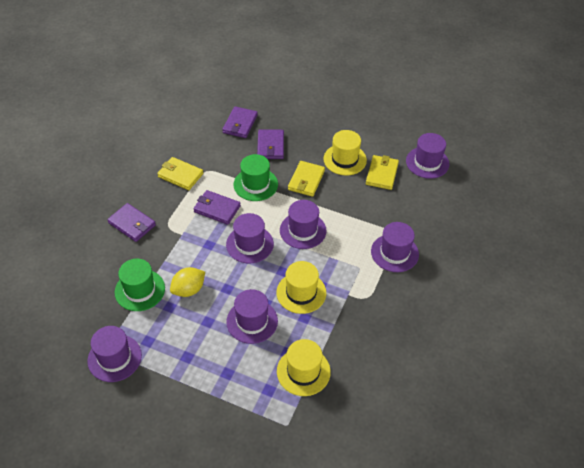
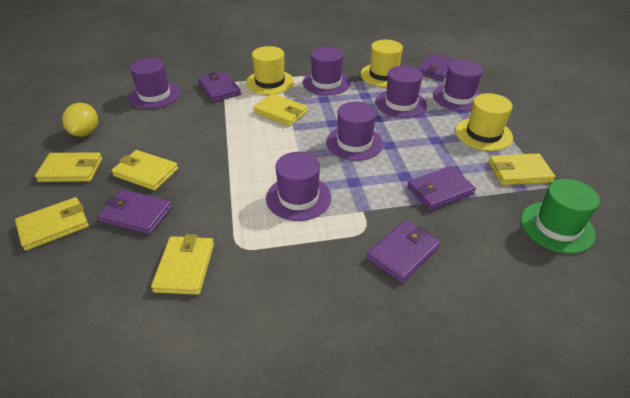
green hat: [115,259,165,311] [234,154,278,201] = 2 -> [521,179,600,254] = 1
purple wallet: [107,203,156,242] [193,190,241,225] [222,106,258,138] [257,129,284,159] = 4 -> [98,190,172,235] [198,71,241,102] [367,220,440,283] [407,166,476,211] [417,53,457,81] = 5
yellow wallet: [157,157,203,190] [288,161,325,197] [366,155,399,190] = 3 -> [15,197,89,251] [35,152,102,182] [111,150,178,191] [151,234,214,295] [253,93,308,126] [489,153,555,185] = 6

